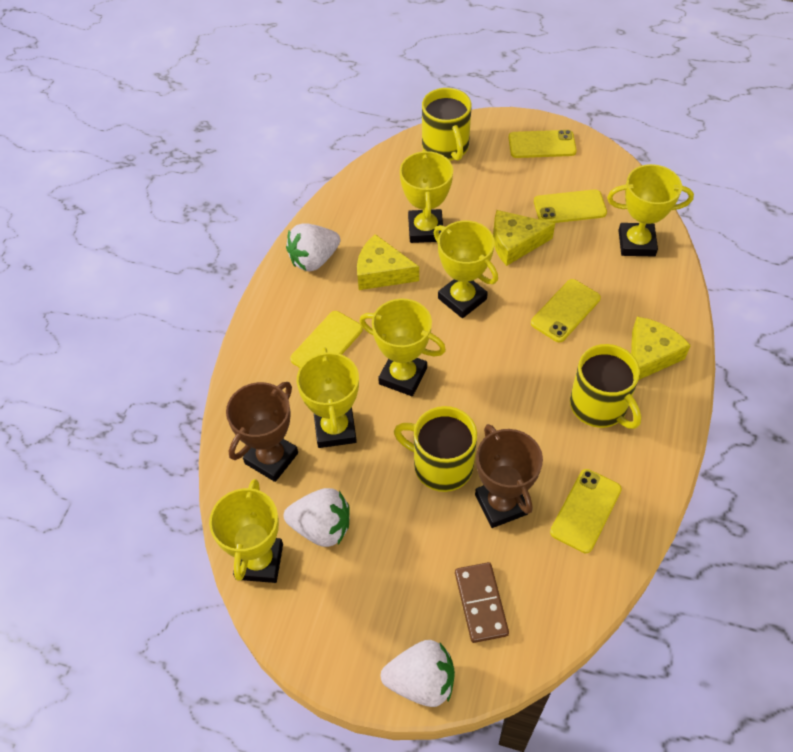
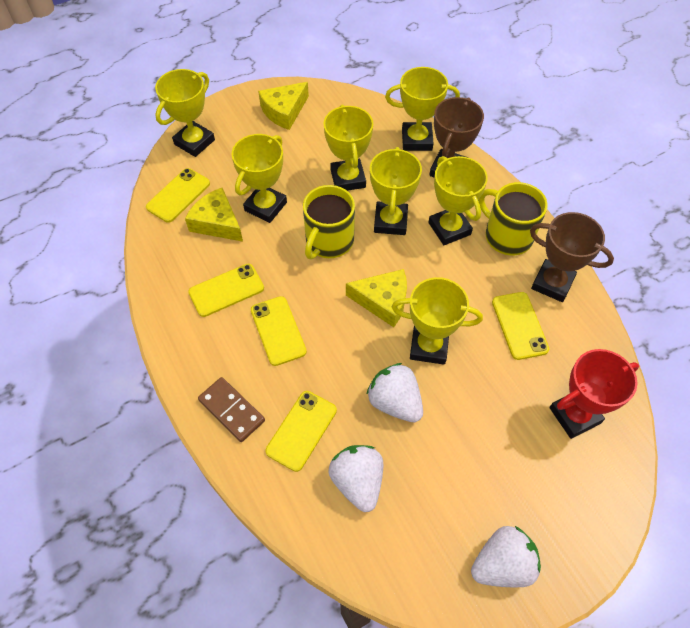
red trophy: none = 0 -> [549,349,639,439] = 1
yellow mug: [394,406,477,492] [422,88,472,161] [570,344,641,429] = 3 -> [303,185,355,260] [479,182,548,255] = 2
yellow trophy: [209,479,283,583] [297,347,359,448] [359,299,446,396] [400,149,453,243] [434,220,498,318] [607,164,694,257] = 6 -> [155,69,215,157] [232,134,287,223] [324,104,373,191] [370,147,422,235] [385,67,460,151] [392,277,483,365] [428,156,488,245] = 7

